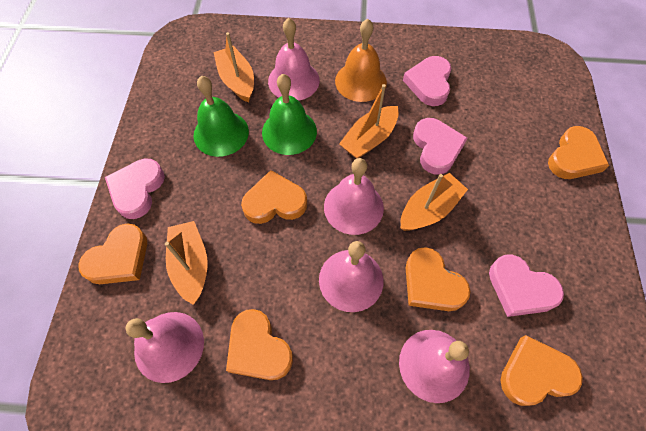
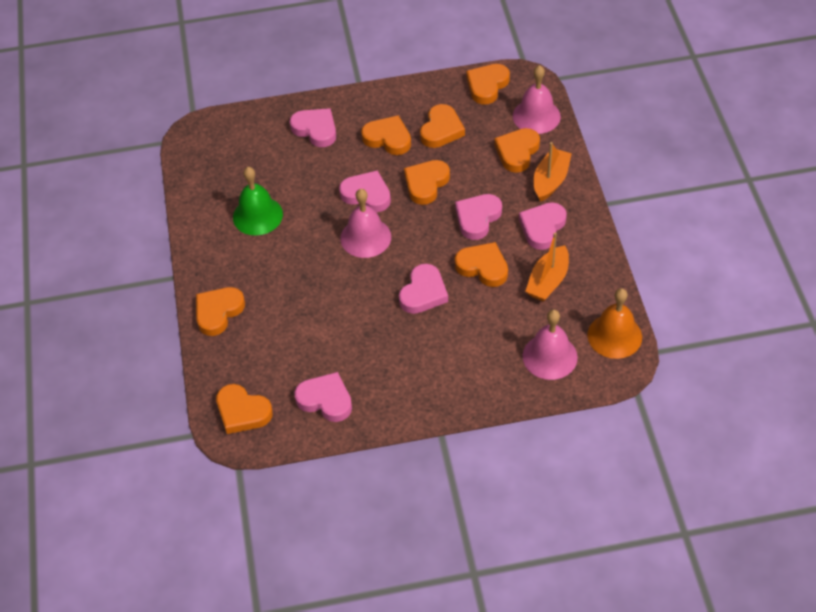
green bell: [193,76,249,157] [262,74,317,155] = 2 -> [233,167,283,236] = 1
orange boat: [165,221,208,305] [213,32,254,103] [339,84,399,159] [401,173,468,231] = 4 -> [525,233,569,302] [534,142,572,202] = 2
orange heart: [79,223,147,284] [226,309,293,380] [241,170,307,224] [406,247,470,311] [500,335,583,406] [548,126,609,179] = 6 -> [196,287,245,336] [216,384,273,434] [361,115,411,155] [404,160,450,205] [420,104,465,148] [455,242,508,287] [466,64,510,104] [494,128,540,173] = 8
pink bell: [125,312,204,383] [268,18,320,101] [319,241,383,312] [324,158,384,235] [399,330,470,403] = 5 -> [340,189,391,258] [513,65,561,134] [522,310,578,380] = 3
pink heart: [105,158,165,219] [403,56,451,106] [413,118,468,175] [489,255,564,317] = 4 -> [290,108,336,147] [294,372,352,422] [339,170,391,212] [399,264,448,314] [455,194,502,240] [519,202,567,250] = 6

